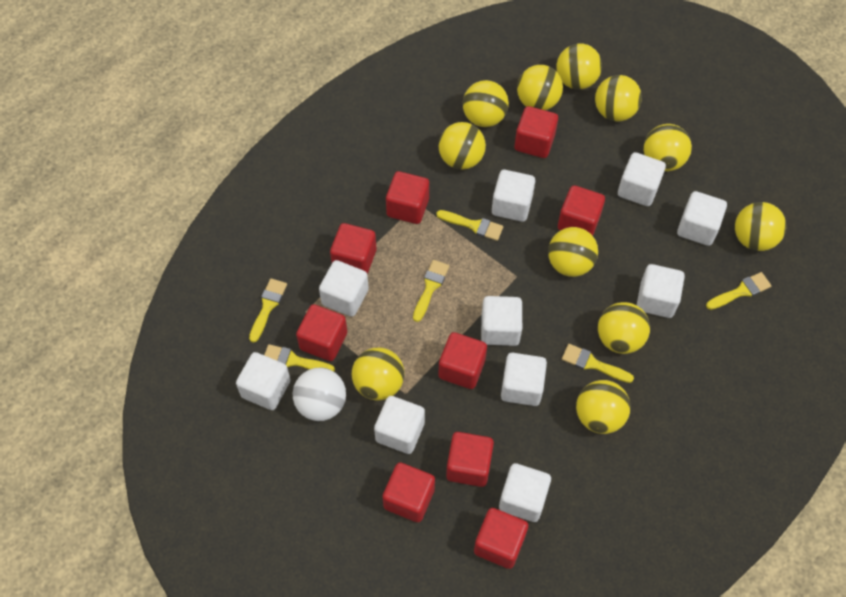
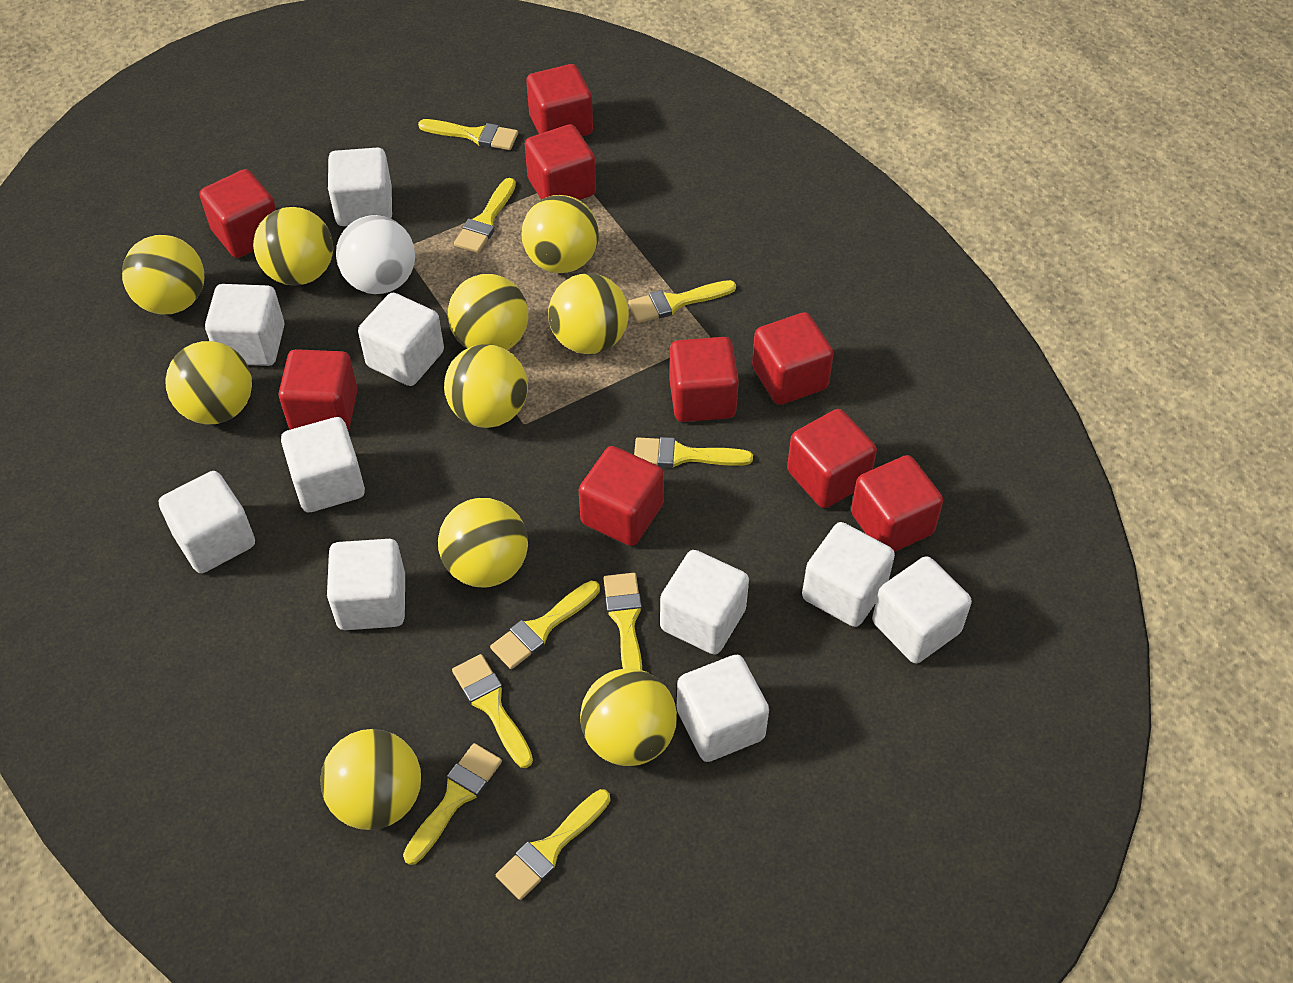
yellow ball: [352,347,404,401] [438,122,486,170] [463,80,509,127] [517,65,563,110] [548,227,598,277] [556,43,602,90] [576,380,631,434] [595,75,642,122] [598,302,650,354] [643,124,692,171] [735,202,786,251] = 11 -> [122,235,204,314] [165,341,252,425] [253,207,333,286] [320,729,421,830] [438,498,528,588] [444,344,528,428] [448,274,529,350] [522,195,599,273] [548,273,629,354] [580,668,677,766] = 10
yellow brush: [249,278,287,343] [264,344,335,372] [413,260,449,322] [436,210,503,241] [562,344,634,383] [706,272,772,310] = 6 -> [403,743,502,865] [418,119,518,150] [452,654,533,768] [454,178,516,253] [490,581,600,669] [496,789,610,900] [603,573,642,670] [628,280,736,323] [634,437,753,468] = 9

